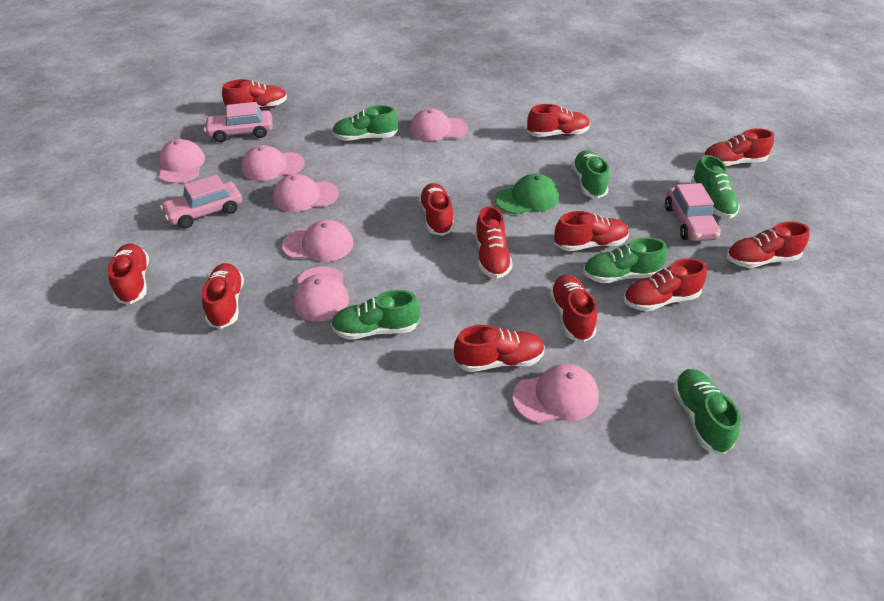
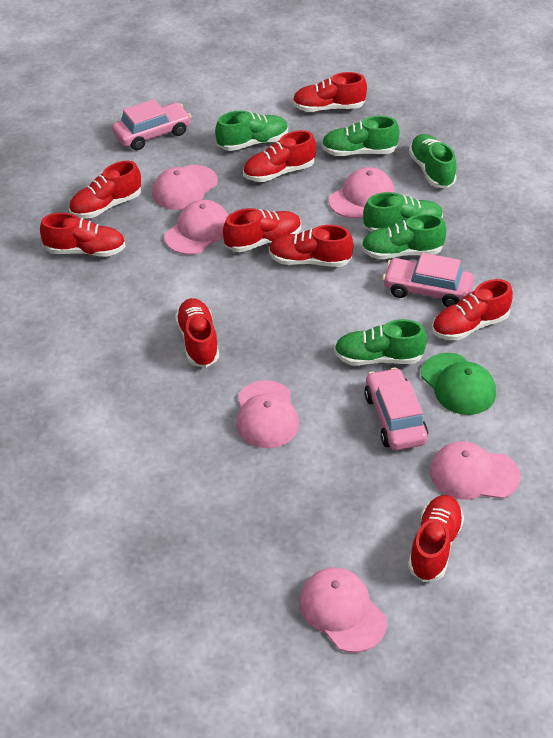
pink cap: [158,139,205,183] [241,145,305,181] [273,174,339,212] [282,220,354,262] [293,267,349,321] [409,109,468,141] [512,364,599,424] = 7 -> [152,165,218,210] [164,200,229,255] [236,381,299,448] [299,568,387,653] [329,167,395,218] [430,442,521,499] = 6
red shoe: [108,243,149,304] [202,263,244,329] [222,79,287,108] [419,183,454,236] [454,325,545,372] [475,206,512,279] [527,104,590,137] [549,275,597,342] [554,211,629,251] [623,258,707,312] [703,128,774,166] [726,221,810,268] = 12 -> [40,213,126,257] [69,161,141,219] [175,298,219,368] [223,208,301,252] [243,130,316,182] [269,225,354,267] [292,72,367,112] [408,495,464,582] [432,279,513,341] = 9

